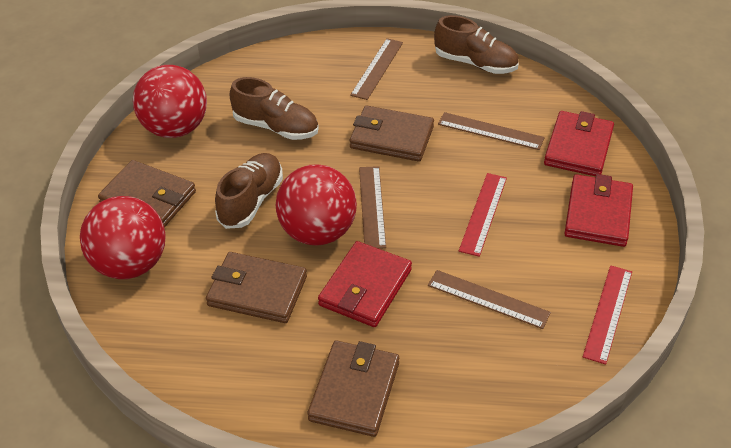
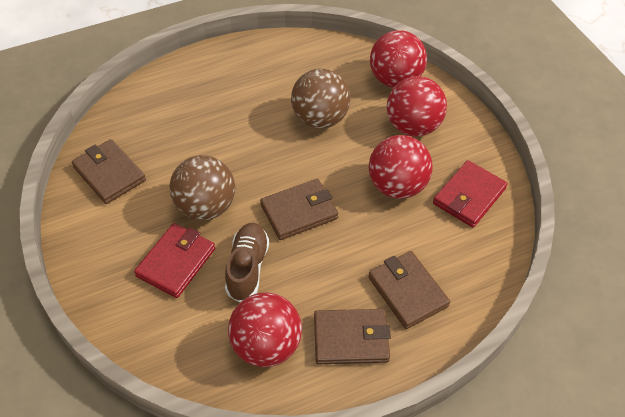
brown ball: none = 0 -> [169,155,235,220] [291,68,351,129] = 2
brown ruler: [350,38,403,100] [359,166,386,249] [428,270,551,329] [438,112,545,150] = 4 -> none = 0
brown shoe: [215,153,283,229] [229,77,319,140] [434,15,519,74] = 3 -> [225,223,269,302] = 1
red ball: [80,196,165,279] [133,65,207,138] [276,165,357,246] = 3 -> [228,292,302,367] [369,135,433,199] [370,30,427,88] [387,76,447,136] = 4
red ruler: [459,173,507,257] [583,265,632,365] = 2 -> none = 0
red wallet: [318,241,412,327] [544,111,614,176] [564,174,633,247] = 3 -> [134,223,215,298] [433,160,507,227] = 2

